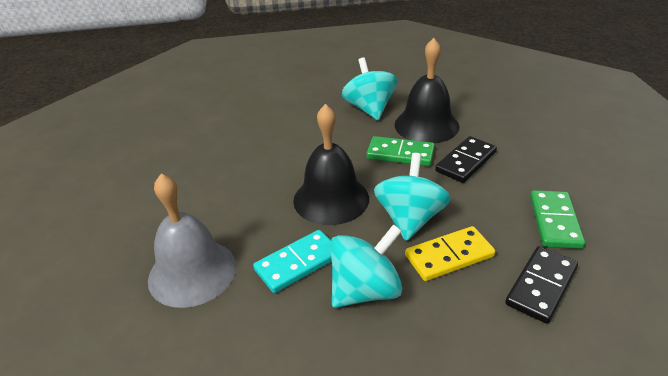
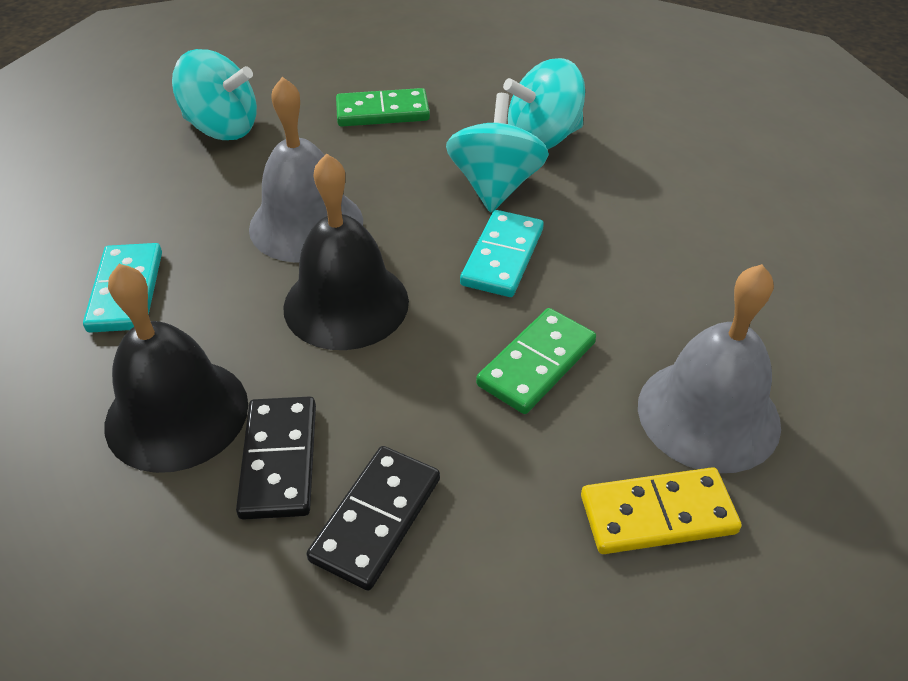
grey bell: [148,174,236,308] = 1 -> [249,77,363,263] [638,264,781,473] = 2
turquoise domino: [253,230,332,293] = 1 -> [83,243,162,333] [460,210,544,297] = 2

